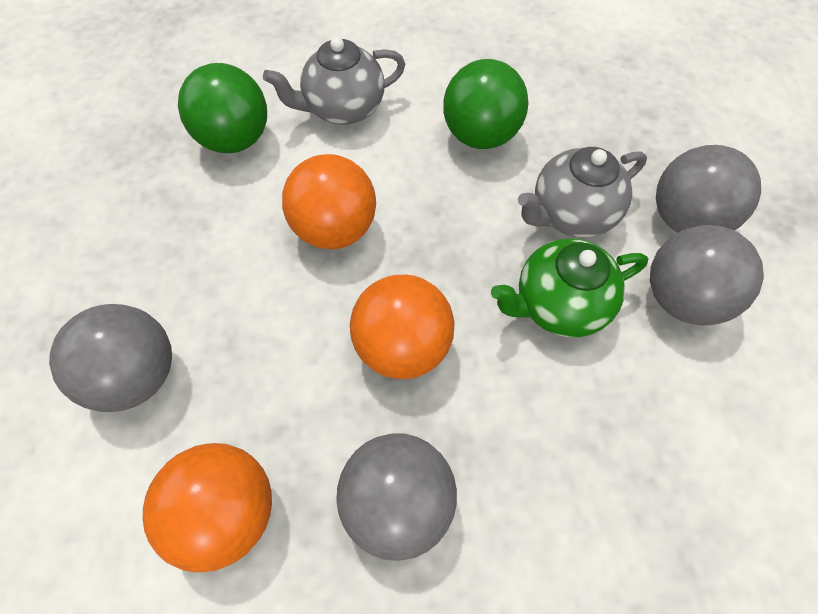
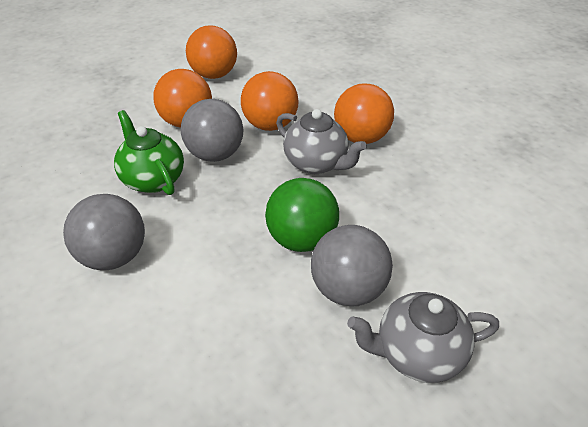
green ball: [178,63,267,153] [443,59,529,149] = 2 -> [265,178,339,252] = 1
grey ball: [49,304,172,412] [336,433,457,561] [650,225,764,325] [656,145,761,233] = 4 -> [63,194,145,270] [181,99,243,162] [311,225,393,307] = 3
orange ball: [143,443,272,572] [282,154,376,249] [350,275,455,379] = 3 -> [153,69,212,127] [186,26,237,79] [241,71,299,131] [334,83,394,144] = 4

